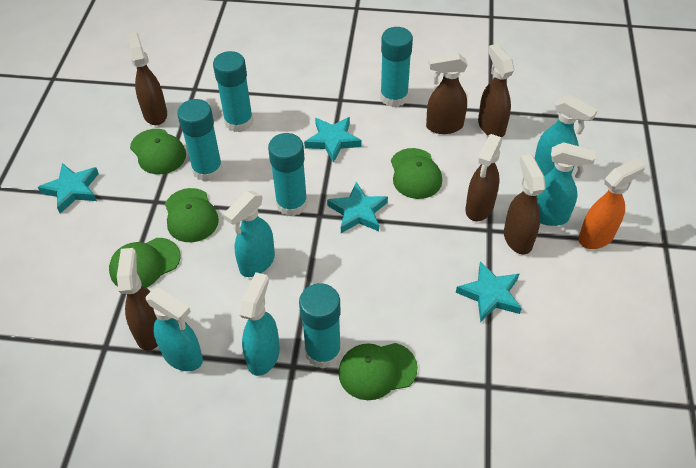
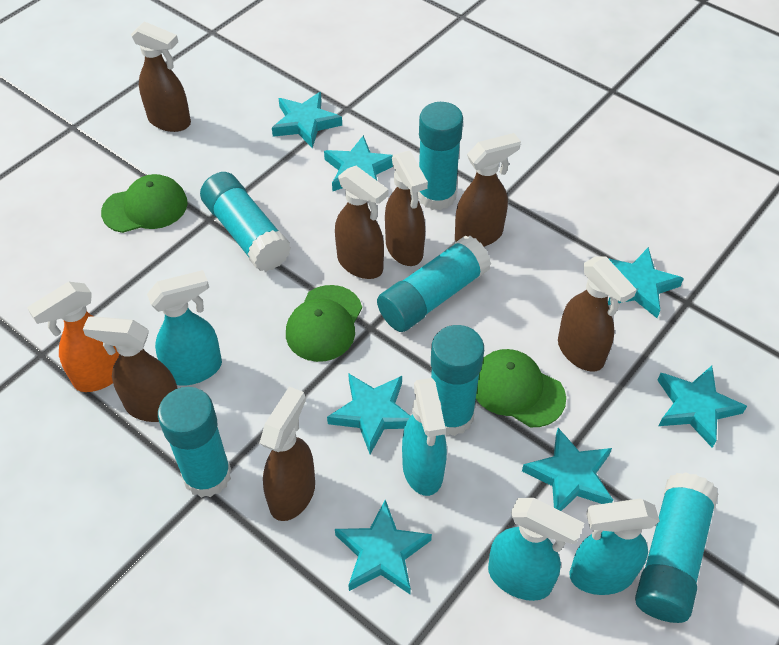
brown spray bottle: [117,248,158,351] [127,32,167,125] [426,53,468,134] [465,134,503,221] [478,44,515,137] [504,154,545,254] = 6 -> [83,316,178,422] [131,21,191,132] [259,387,315,521] [335,166,388,279] [385,151,428,266] [455,133,521,247] [558,256,637,372] = 7
green cap: [109,238,181,288] [130,129,186,174] [165,188,219,242] [338,343,418,400] [391,148,442,199] = 5 -> [101,174,188,233] [286,285,362,362] [476,349,566,427] = 3
turquoise glue stick: [177,99,223,181] [213,51,254,132] [268,133,308,216] [299,283,341,369] [380,27,413,107] = 5 -> [158,387,232,498] [200,172,291,272] [377,236,491,332] [418,102,463,210] [431,325,484,436] [635,472,718,623] = 6
turquoise spray bottle: [145,287,203,371] [223,191,275,277] [240,272,280,376] [534,95,598,176] [537,142,596,226] = 5 -> [147,270,222,386] [402,378,447,496] [488,498,585,601] [569,498,660,595] = 4
turquoise star: [38,163,99,214] [304,117,362,163] [327,182,388,233] [456,261,522,322] = 4 -> [272,92,342,148] [324,135,393,191] [327,373,410,454] [335,500,432,594] [522,428,613,511] [608,247,684,318] [658,366,747,448] = 7

